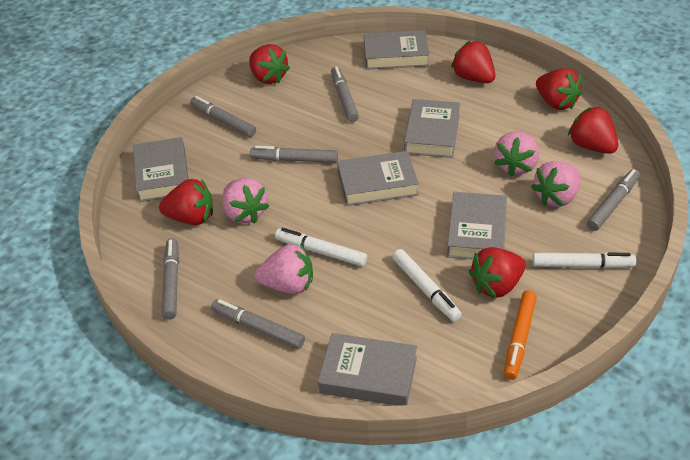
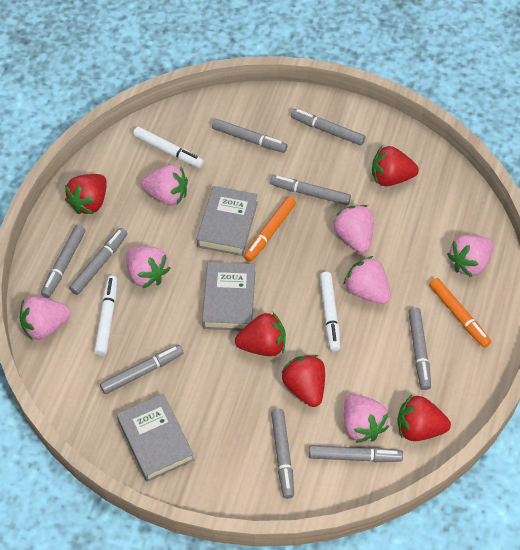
grey book: [133,137,188,202] [318,333,417,406] [337,151,419,206] [364,30,429,70] [404,99,460,158] [447,192,507,260] = 6 -> [117,393,194,482] [197,186,258,256] [202,262,255,331] = 3
grey marker: [162,238,179,320] [190,96,256,137] [211,299,305,349] [250,146,338,163] [331,67,359,122] [587,169,640,231] = 6 -> [41,225,85,298] [69,228,128,295] [100,345,184,394] [212,119,287,153] [270,176,351,205] [271,409,294,499] [291,109,365,146] [309,445,403,462] [408,307,431,390] = 9
orange marker: [504,290,537,380] = 1 -> [244,197,296,262] [429,278,491,348] = 2
pink strawberry: [222,178,269,224] [255,244,313,294] [494,131,539,177] [531,161,581,207] = 4 -> [20,297,71,341] [126,246,170,289] [141,165,188,205] [333,205,374,253] [343,256,391,304] [344,394,389,443] [447,235,494,277] = 7
red strawberry: [159,179,213,225] [249,44,290,84] [451,41,495,83] [469,247,526,298] [536,68,582,110] [568,107,618,154] = 6 -> [65,174,107,214] [235,312,286,356] [282,355,325,407] [372,146,419,186] [398,395,451,441] = 5

